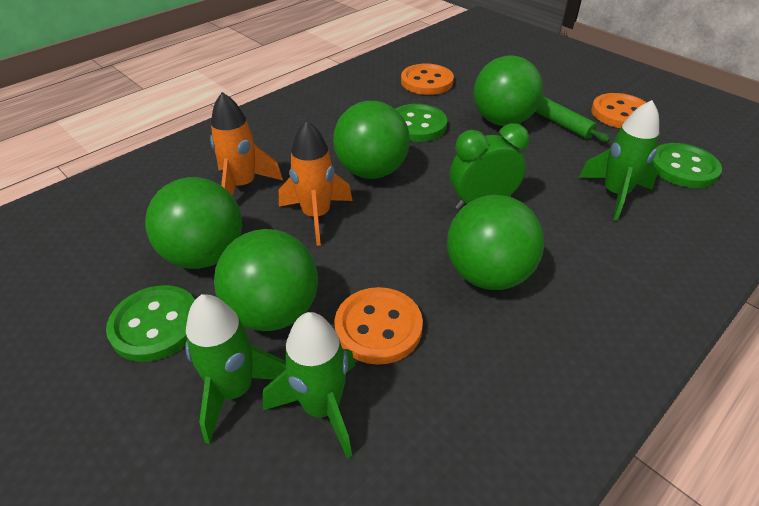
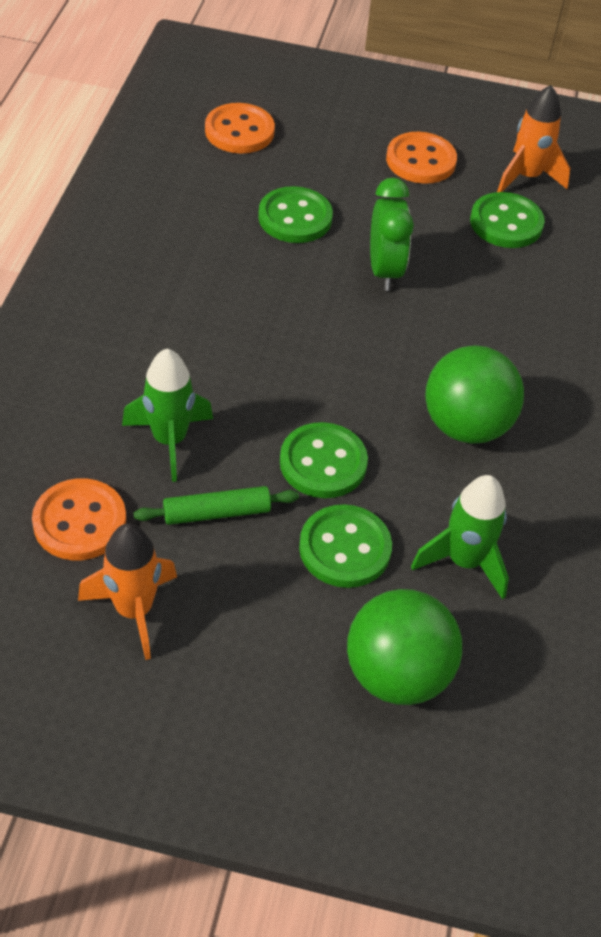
green ball: [145,177,242,269] [214,229,318,331] [333,101,410,179] [447,195,544,290] [473,55,543,126] = 5 -> [347,589,462,705] [425,345,524,444] = 2
green button: [106,285,195,362] [396,104,447,142] [652,143,722,188] = 3 -> [258,186,333,243] [280,422,368,498] [299,504,392,588] [470,192,545,248] = 4
green rocket: [185,294,286,444] [263,312,355,458] [579,100,659,221] = 3 -> [122,349,213,482] [411,475,509,600] = 2

